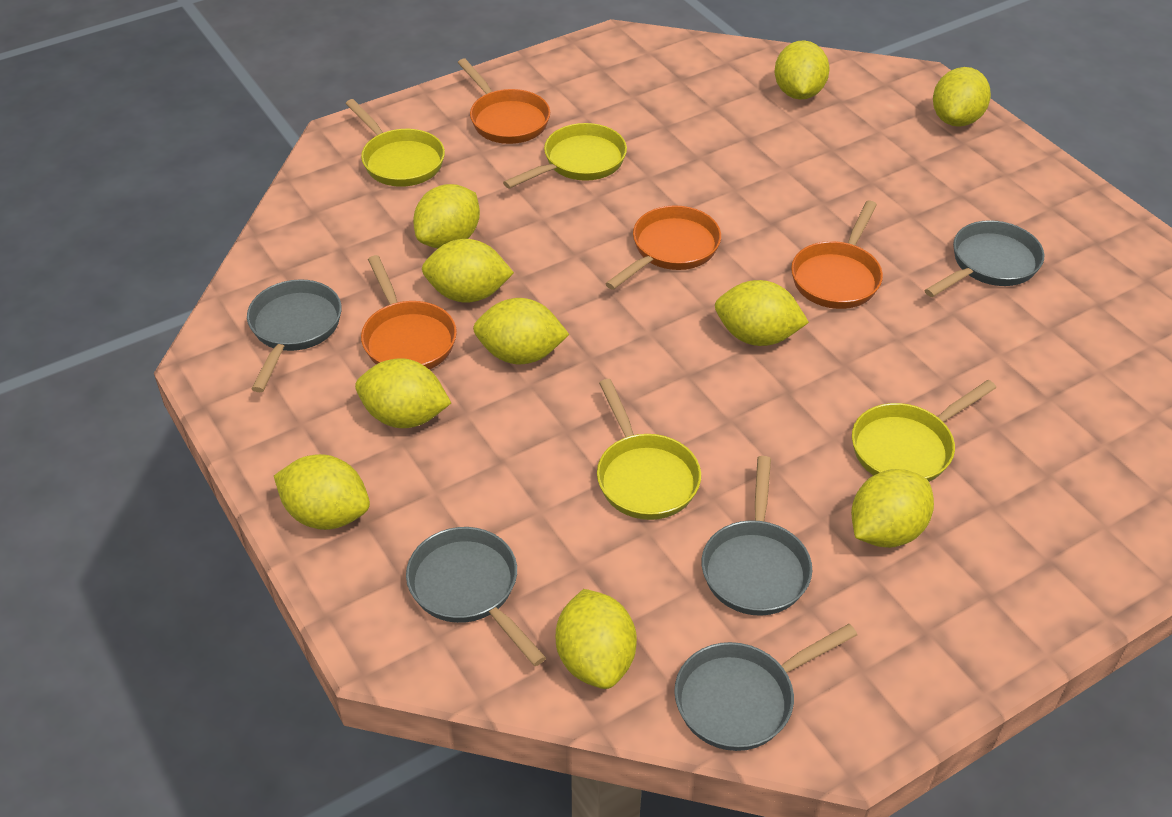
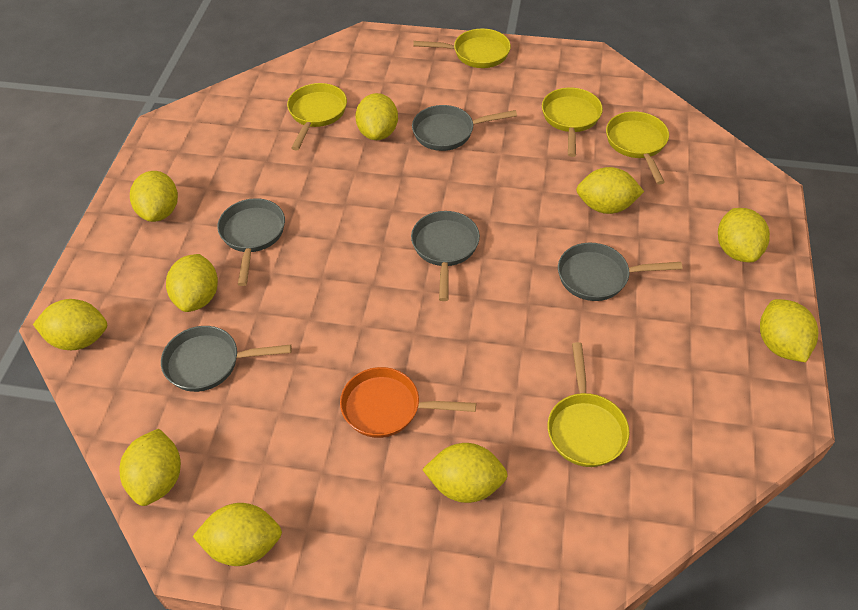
orange pan: [361,255,457,369] [458,59,550,144] [605,205,721,290] [791,200,883,309] = 4 -> [340,367,476,438] = 1
yellow pan: [345,99,445,187] [503,123,627,189] [597,379,701,520] [852,380,996,482] = 4 -> [287,83,347,151] [413,28,511,68] [542,88,603,157] [547,342,630,467] [606,111,669,185] = 5

